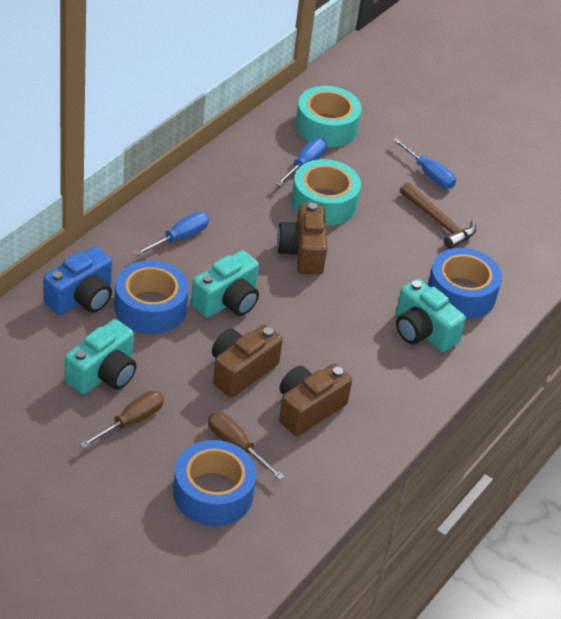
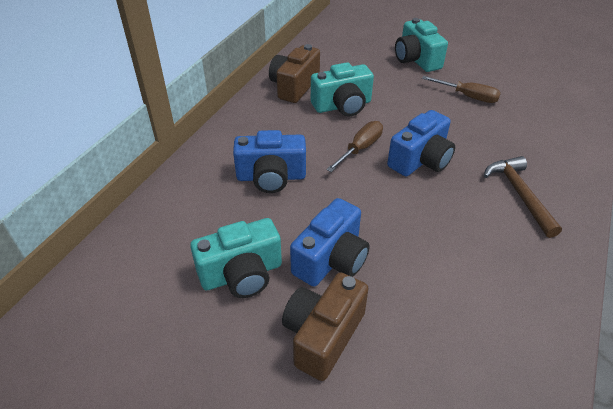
blue camera: [43,246,112,315] = 1 -> [233,130,306,193] [290,198,370,287] [387,110,455,176] = 3
blue screwdriver: [135,212,209,256] [275,138,327,186] [393,138,456,189] = 3 -> none = 0
blue tape: [114,260,189,334] [173,440,256,526] [428,248,502,319] = 3 -> none = 0
brown camera: [212,324,283,397] [277,203,327,275] [279,364,352,436] = 3 -> [269,44,320,103] [282,272,369,381] = 2
turquoise tape: [291,159,361,225] [296,86,362,147] = 2 -> none = 0

